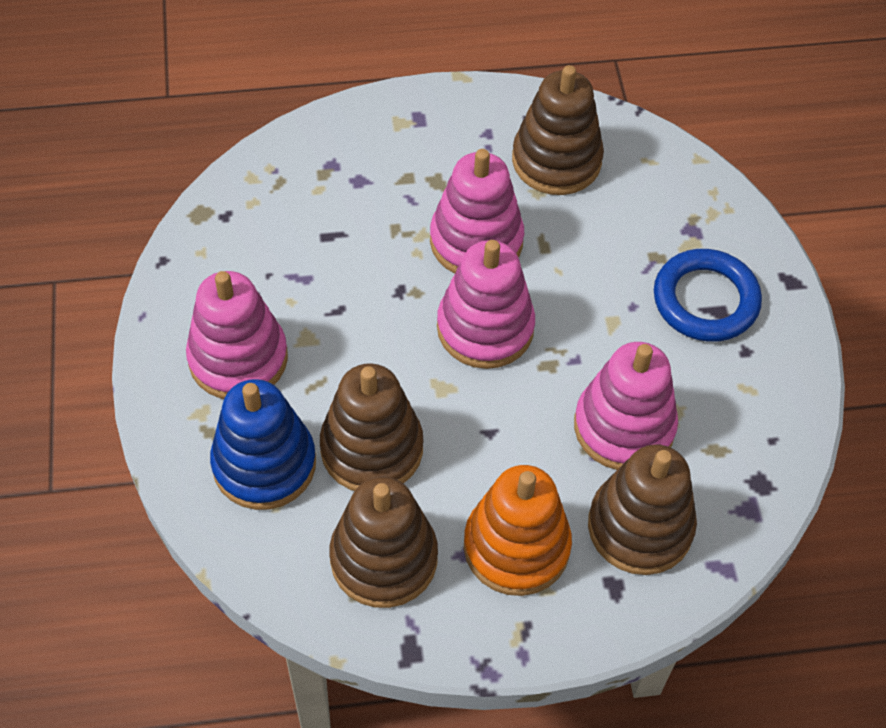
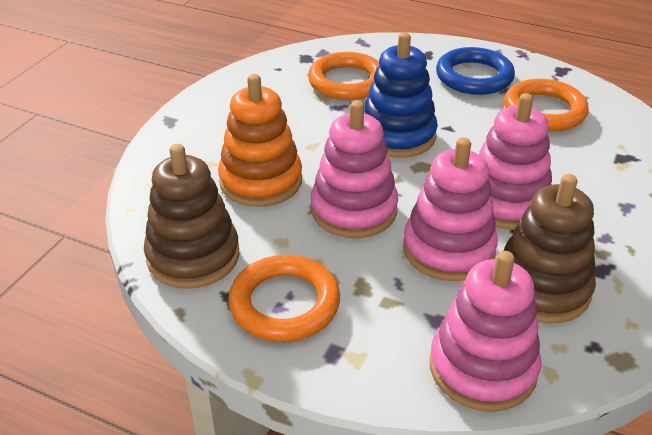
brown stacking toy: [320,363,423,491] [329,477,438,608] [512,65,604,195] [588,444,697,575] = 4 -> [144,144,240,289] [503,174,596,323] = 2
orange ring: none = 0 -> [228,255,340,342] [308,52,380,100] [504,79,589,131] = 3

